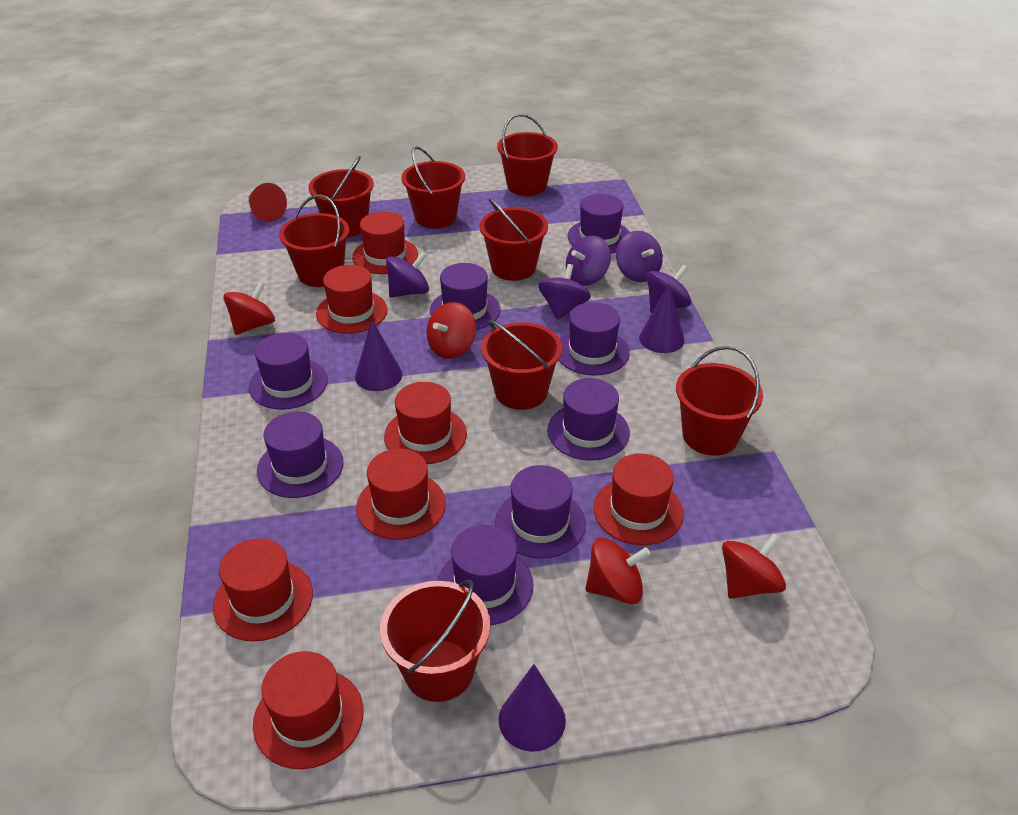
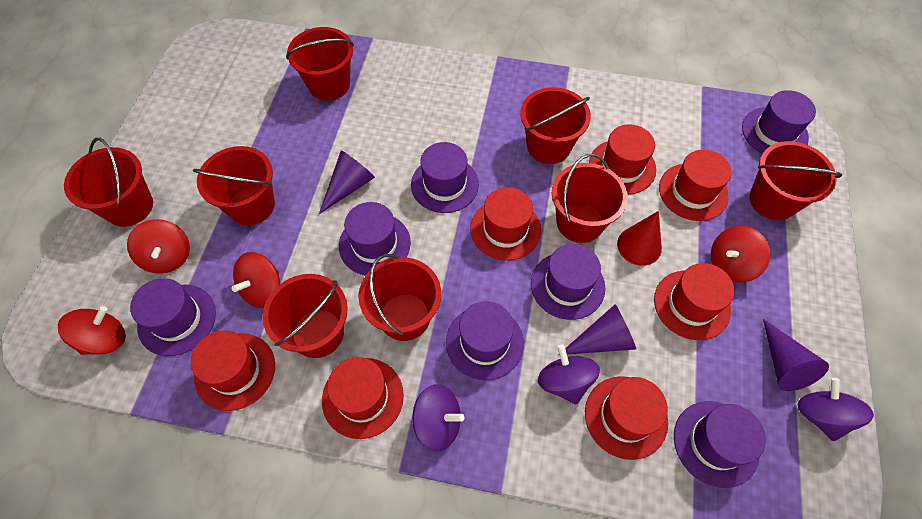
purple hat: [249,333,328,410] [257,411,343,498] [430,263,500,330] [437,525,534,625] [495,465,586,559] [547,378,630,461] [559,302,630,376] [568,194,630,254] = 8 -> [130,278,216,356] [339,202,411,275] [411,142,479,213] [446,301,524,380] [531,244,605,320] [674,401,766,488] [742,90,816,154] = 7
purple spinning top: [386,252,429,298] [538,264,591,319] [566,235,611,286] [616,231,663,282] [647,265,692,313] = 5 -> [412,384,464,452] [538,344,600,405] [797,378,874,441] = 3

